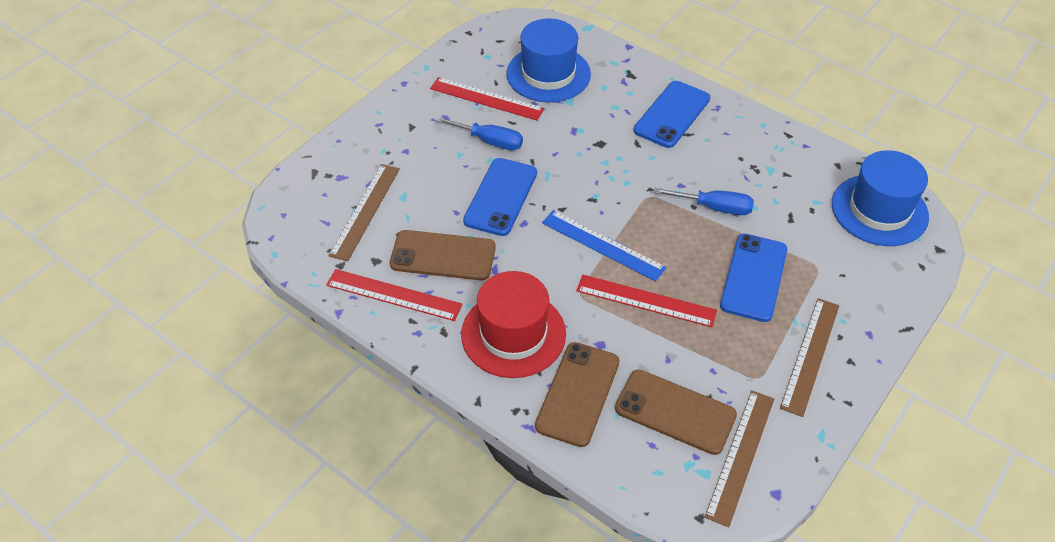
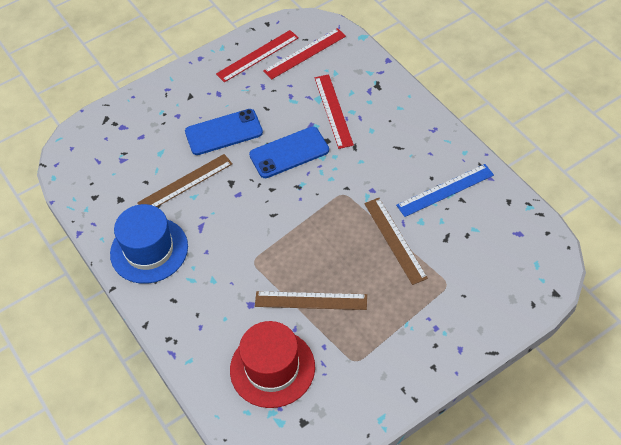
blue hat: [506,18,591,102] [832,150,929,246] = 2 -> [110,204,188,284] = 1
blue phone: [463,158,537,236] [634,81,710,148] [720,234,787,322] = 3 -> [185,109,263,155] [249,127,329,178] = 2
blue screwdriver: [434,116,523,150] [653,188,754,215] = 2 -> none = 0
brown phone: [390,230,496,281] [535,342,620,447] [615,370,737,455] = 3 -> none = 0

